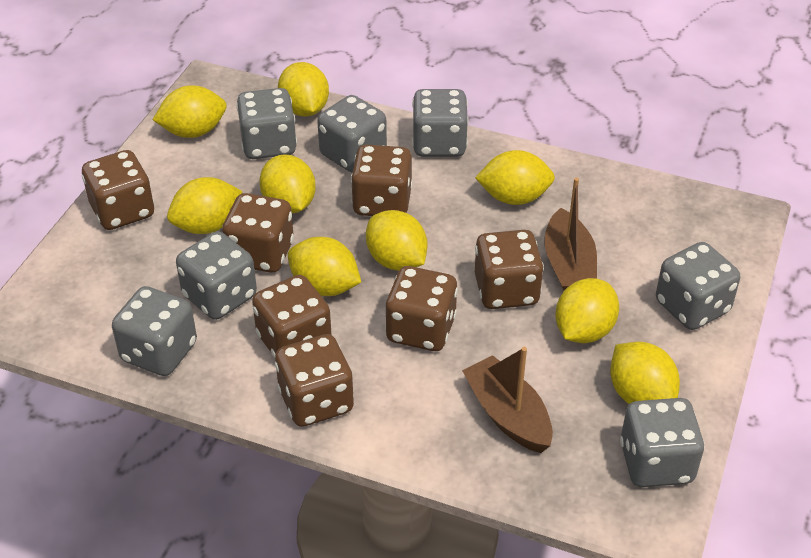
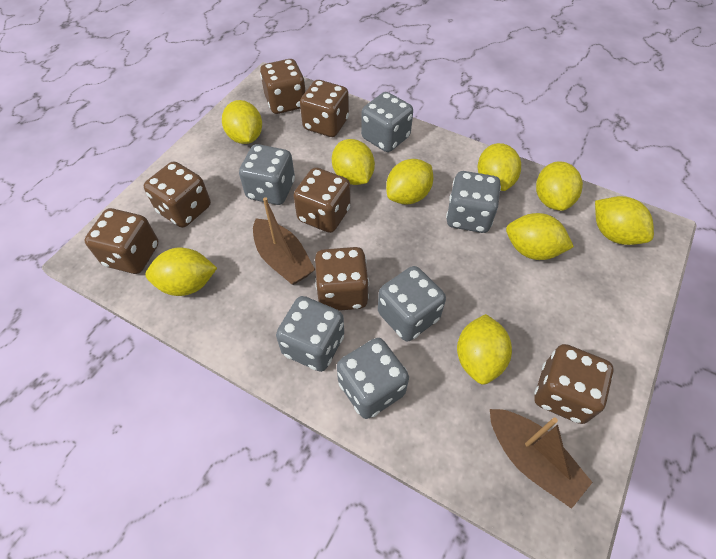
grey dice: [112,286,197,376] [176,231,257,320] [236,88,297,159] [317,95,387,172] [412,89,469,157] [620,398,705,487] [656,242,740,330] = 7 -> [239,144,295,205] [276,296,344,372] [337,338,409,419] [361,92,413,152] [378,266,446,342] [446,171,501,233] = 6

